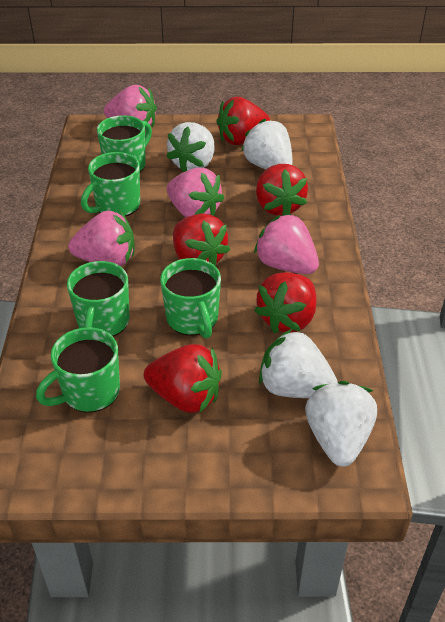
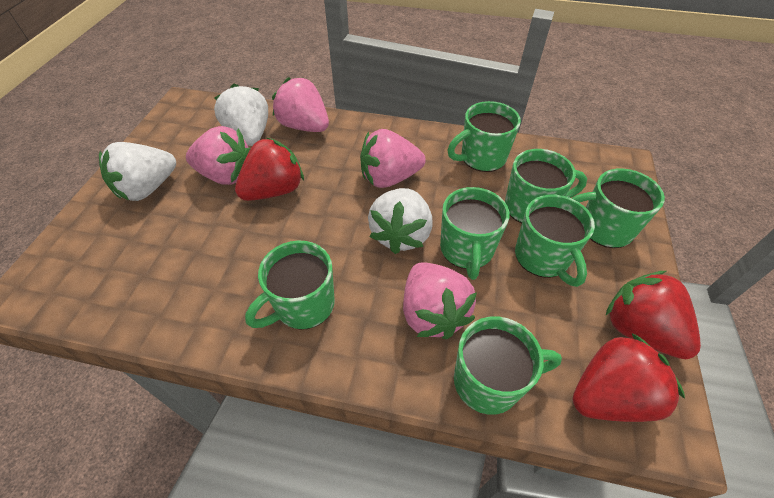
green mug: [36,327,120,412] [67,261,130,337] [81,152,140,217] [97,115,152,172] [160,258,221,339] = 5 -> [245,240,335,330] [440,187,509,280] [447,101,521,172] [454,317,562,415] [505,149,587,223] [515,195,595,287] [572,168,665,248] = 7
red strawberry: [144,344,222,413] [173,214,230,266] [216,97,270,145] [254,272,317,333] [256,164,308,216] = 5 -> [235,137,304,201] [573,333,685,422] [606,271,701,359] = 3
white strawberry: [166,122,215,172] [241,119,292,169] [259,329,338,398] [305,381,377,467] = 4 -> [99,142,176,201] [214,84,268,146] [368,188,433,254] = 3

